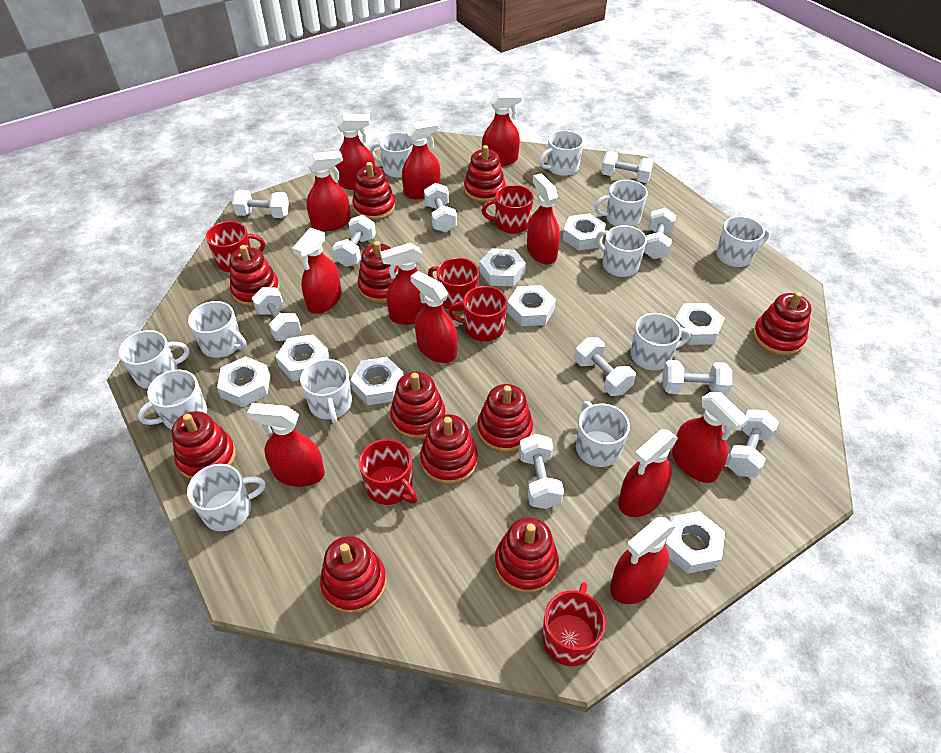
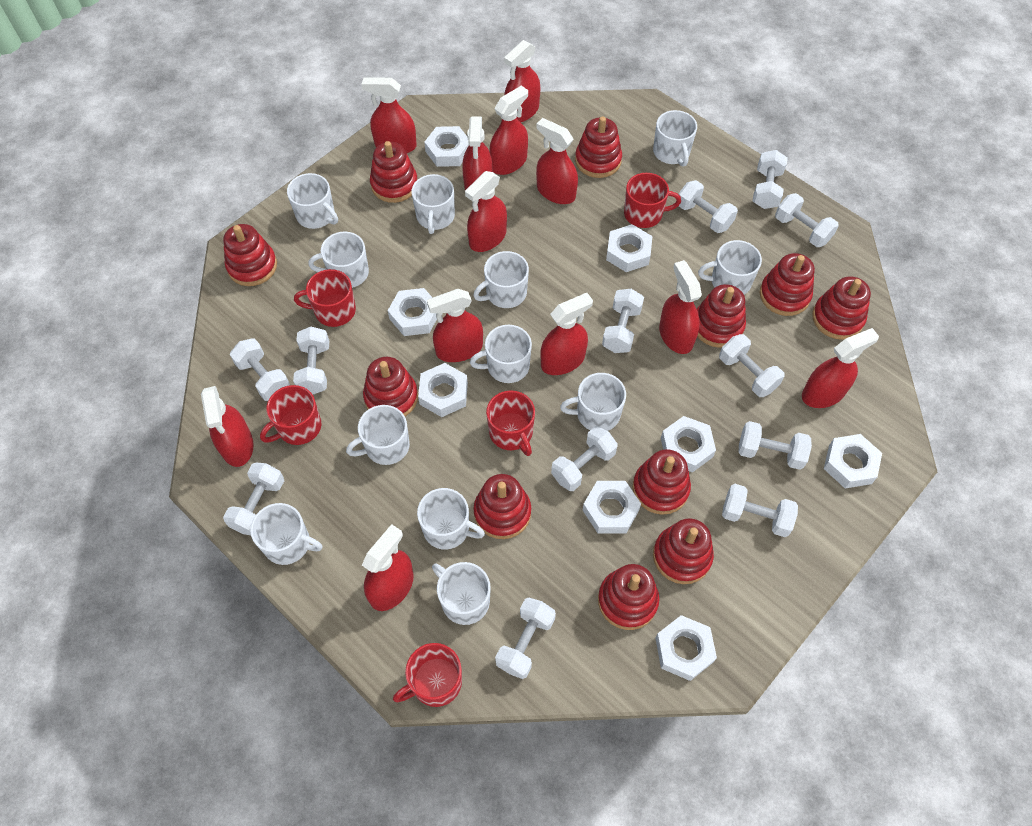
red mug: [206,221,265,272] [359,439,418,505] [428,258,479,311] [448,286,507,342] [482,185,534,234] [542,582,606,666] = 6 -> [260,385,321,445] [294,269,356,327] [393,643,462,707] [486,391,535,456] [624,173,681,228] = 5
white dumbbell: [232,190,289,218] [252,287,301,341] [332,215,376,267] [424,183,457,233] [519,434,564,509] [575,337,636,396] [601,151,654,183] [644,208,676,259] [662,360,732,396] [726,410,779,478] = 10 -> [223,463,284,535] [230,338,290,401] [293,327,329,395] [495,597,556,679] [551,426,618,491] [602,289,644,353] [678,180,738,233] [719,334,785,397] [722,484,798,537] [739,421,812,470] [753,150,788,209] [775,193,839,247] = 12

